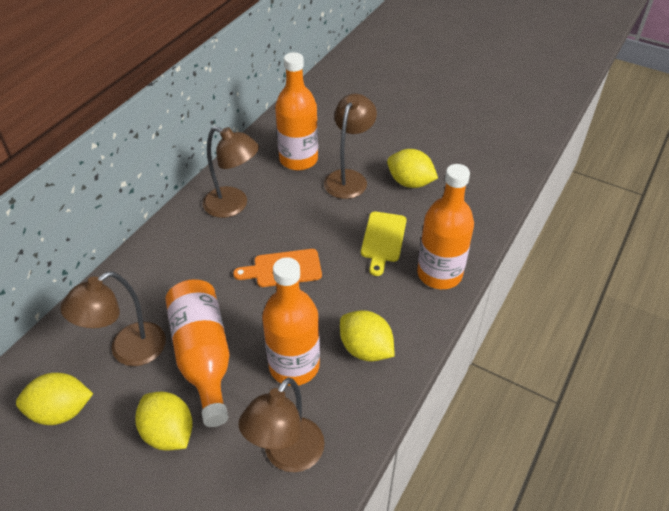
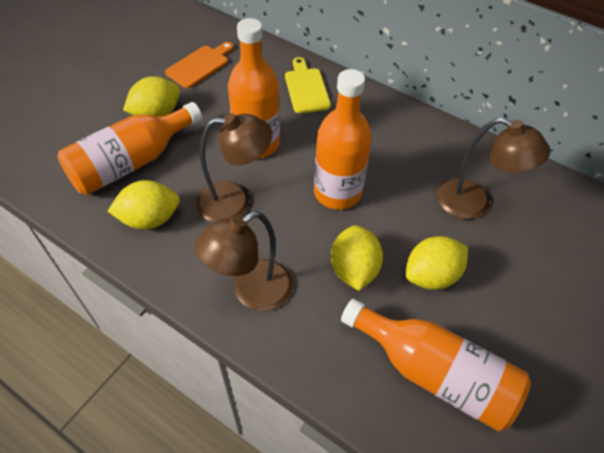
brown lamp: [60,271,166,366] [203,126,259,218] [239,377,325,472] [324,94,377,199] = 4 -> [195,211,293,311] [196,113,272,222] [437,117,550,219] = 3

